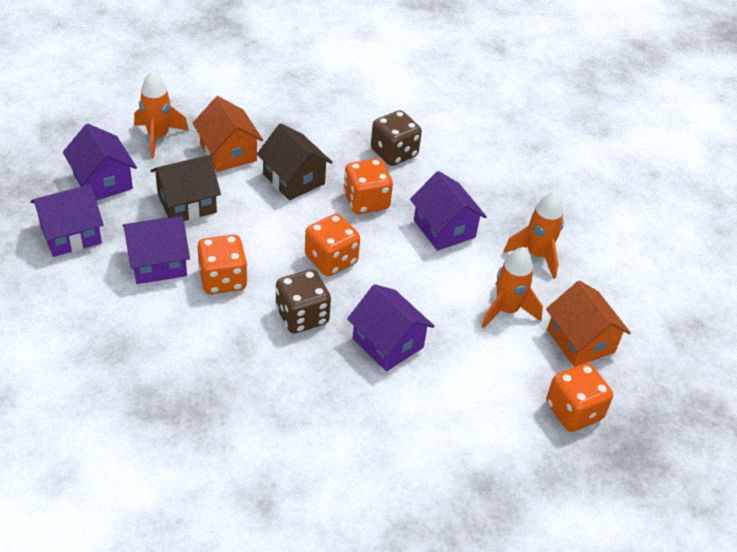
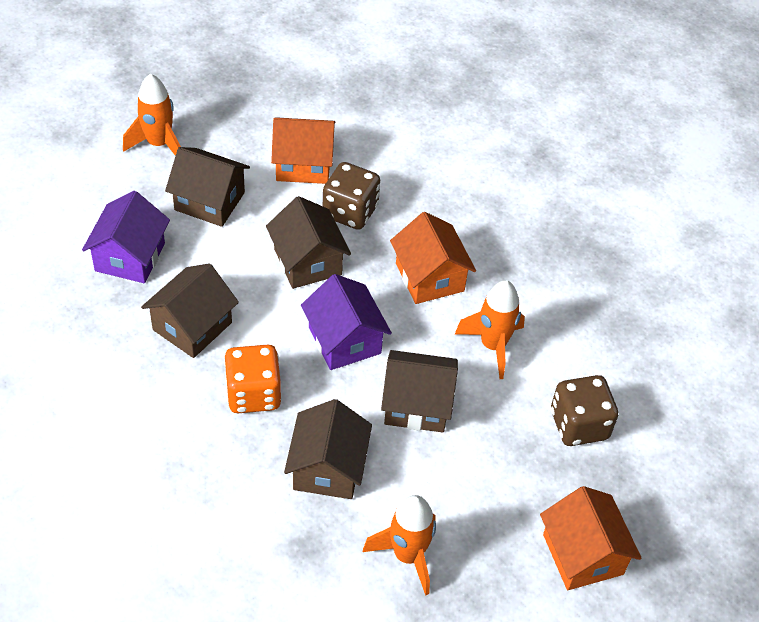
brown house: [151,155,221,221] [257,123,333,200] = 2 -> [141,263,239,358] [165,147,250,227] [266,196,351,289] [284,399,372,499] [381,350,458,433] = 5
orange dice: [197,235,248,294] [305,214,360,276] [343,158,393,214] [546,363,613,432] = 4 -> [224,345,282,413] = 1
orange house: [193,96,263,172] [546,281,631,367] = 2 -> [271,118,335,184] [390,212,476,304] [540,486,642,590] = 3
purple house: [31,184,104,257] [63,124,137,201] [122,216,190,284] [347,284,435,371] [410,171,487,251] = 5 -> [82,191,170,283] [301,274,392,370] = 2

